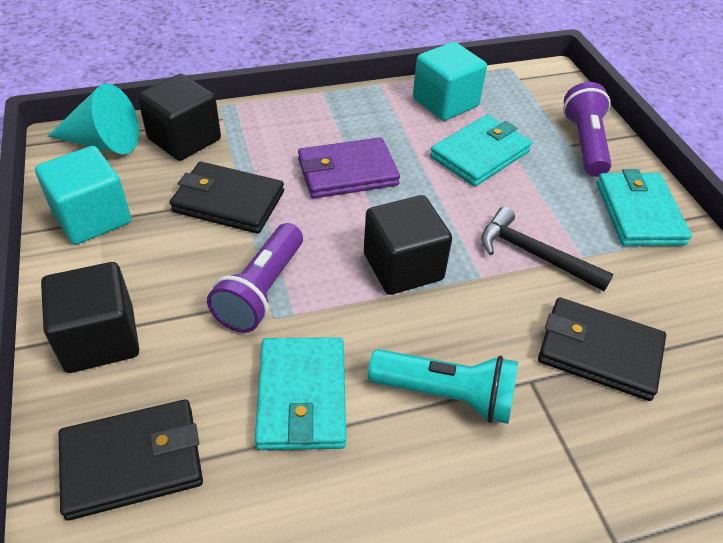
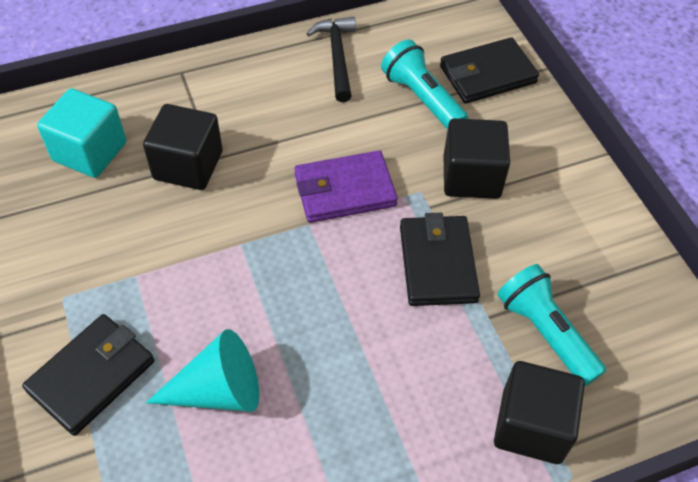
purple flashlight: [207,223,303,333] [563,82,611,177] = 2 -> none = 0
turquoise cube: [35,146,131,245] [413,42,487,121] = 2 -> [37,88,126,178] = 1
turquoise flashlight: [368,349,518,424] = 1 -> [381,39,468,130] [497,264,606,386] = 2
turquoise wallet: [255,337,346,450] [430,115,532,187] [597,169,692,246] = 3 -> none = 0

